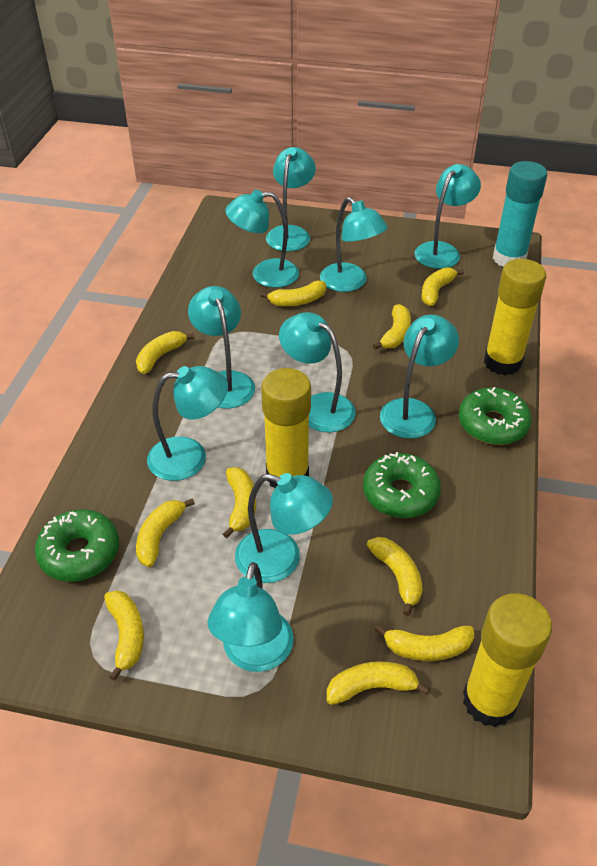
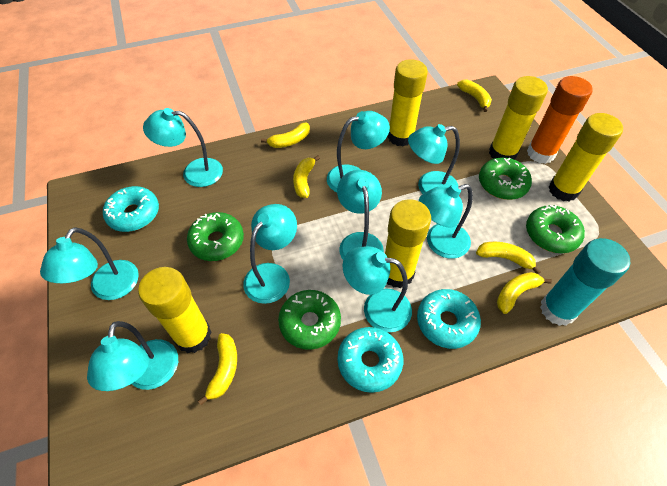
green donut: [35,509,119,582] [363,452,441,518] [458,387,532,445] = 3 -> [187,212,244,261] [278,290,341,350] [479,158,532,200] [526,205,585,253] = 4
orange glue stick: none = 0 -> [527,76,592,164] = 1
turquoise donut: none = 0 -> [103,186,159,232] [337,327,403,393] [417,289,481,349] = 3
turquoise lamp: [147,366,228,481] [188,286,255,409] [208,562,294,672] [225,190,299,288] [235,473,333,583] [266,147,316,251] [279,312,356,432] [320,197,388,292] [380,314,459,439] [414,164,481,269] = 10 -> [40,227,139,300] [87,321,178,391] [143,108,223,187] [243,204,297,304] [327,111,390,192] [337,170,384,260] [342,246,412,332] [408,124,460,194] [419,184,473,259] = 9
yellow banana: [104,590,144,681] [136,331,195,374] [136,498,195,567] [223,467,256,538] [260,280,326,306] [327,662,430,705] [367,537,423,616] [373,304,411,349] [375,624,474,661] [421,267,464,306] = 10 -> [198,333,237,405] [261,123,310,148] [293,156,320,198] [457,79,492,112] [476,242,541,274] [497,272,552,314] = 6
yellow glue stick: [261,368,311,488] [463,593,552,727] [484,259,546,376] = 3 -> [138,267,212,353] [385,199,431,288] [388,59,428,146] [489,76,548,160] [548,113,623,201] = 5

